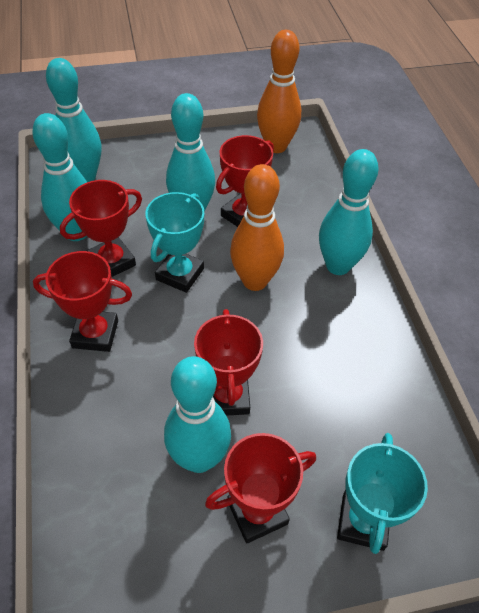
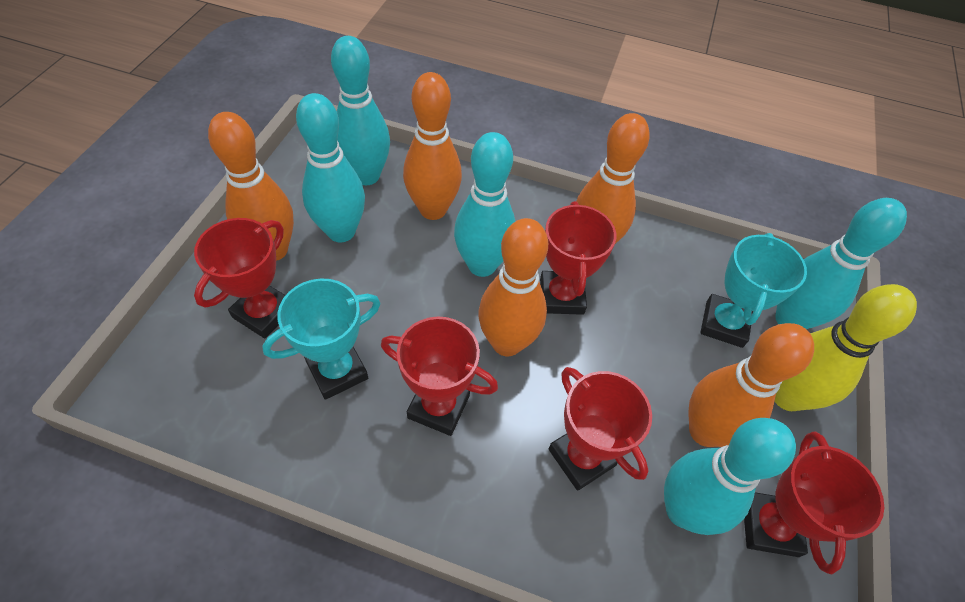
orange bowling pin: [230,164,284,291] [257,30,301,153] = 2 -> [208,112,294,261] [403,72,462,220] [478,218,548,356] [577,113,650,244] [688,323,814,447] = 5
yellow bowling pin: none = 0 -> [775,284,917,411] = 1

